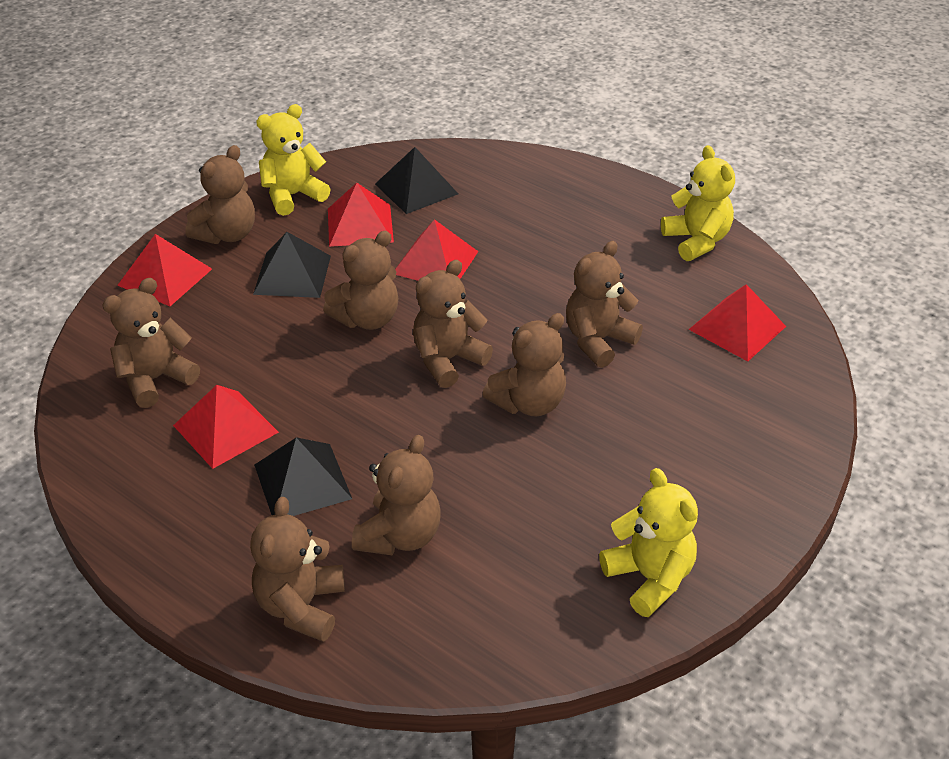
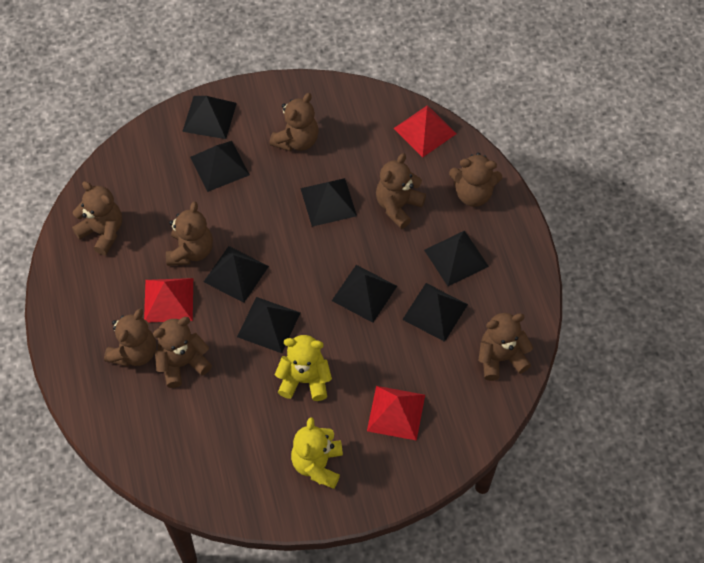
black pyramid: [253,232,331,298] [254,437,352,516] [375,147,458,214] = 3 -> [182,96,237,139] [190,141,250,192] [204,246,269,303] [237,297,300,353] [300,178,357,227] [332,265,397,323] [402,283,468,342] [424,231,489,286] = 8
red pyramid: [117,234,212,306] [173,385,279,469] [328,183,394,247] [395,219,478,281] [688,284,786,361] = 5 -> [144,278,193,322] [367,386,425,441] [393,105,457,158] = 3
yellow teddy bear: [256,104,331,216] [599,468,698,617] [661,145,735,261] = 3 -> [275,335,332,401] [291,417,343,489] = 2

